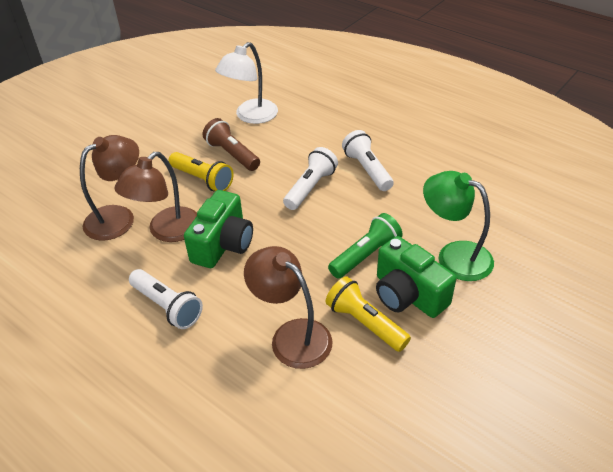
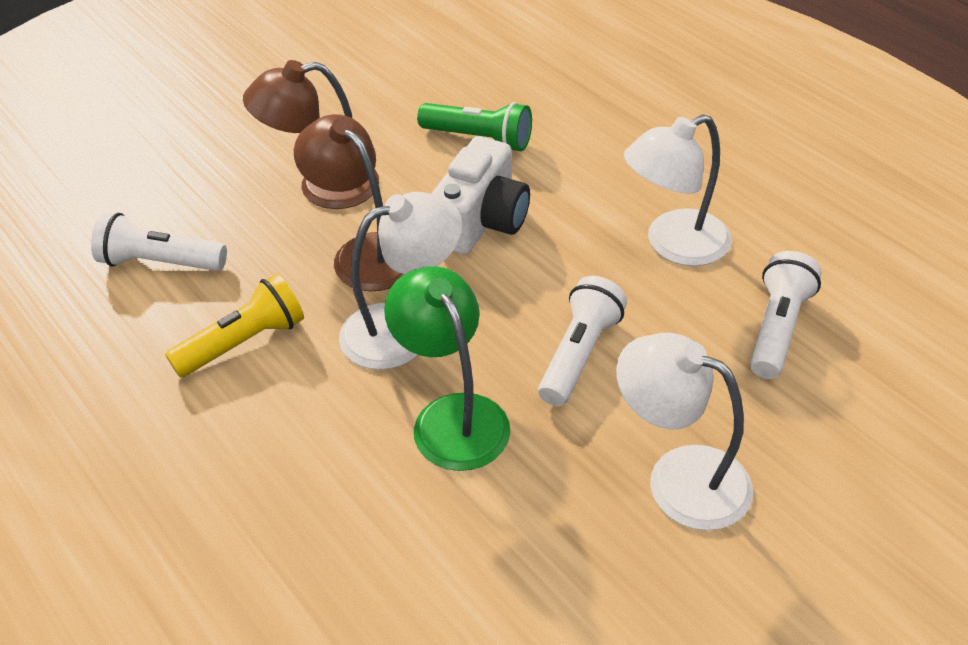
brown flashlight: [203,118,260,171] = 1 -> none = 0
brown lamp: [80,135,139,241] [114,152,197,242] [244,246,333,369] = 3 -> [243,60,379,209] [294,114,404,291] = 2
green camera: [184,190,253,268] [376,236,456,318] = 2 -> none = 0
white camera: none = 0 -> [431,136,530,255] = 1
white lamp: [215,42,278,124] = 1 -> [339,192,462,370] [616,333,753,530] [624,114,731,266] = 3
yellow flashlight: [169,152,234,191] [326,276,411,352] = 2 -> [165,274,304,377] = 1

